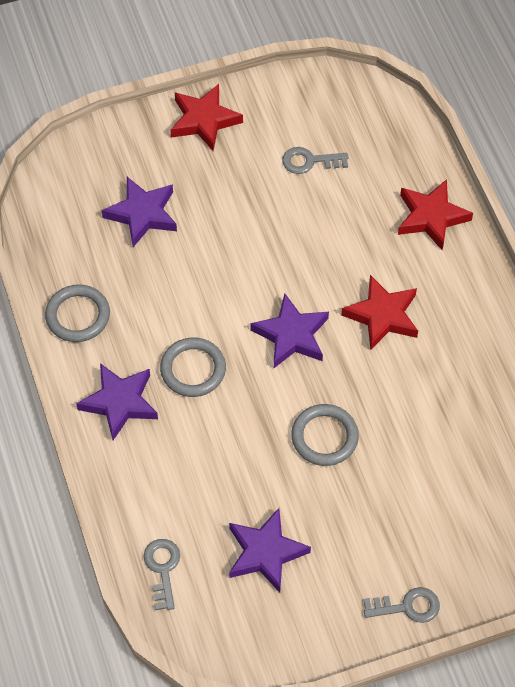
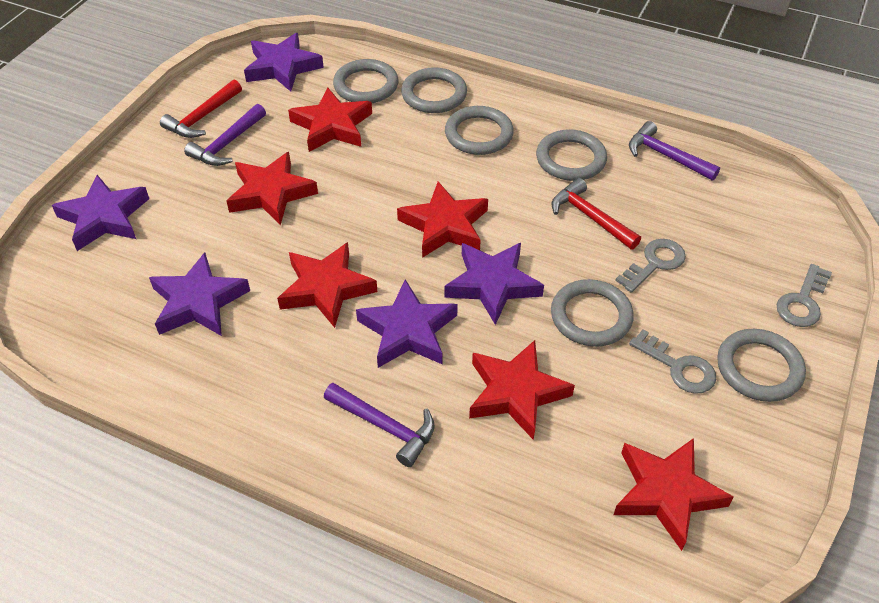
grey ring: [45,284,110,342] [160,337,226,397] [291,404,359,466] = 3 -> [333,59,398,103] [401,67,467,113] [445,106,514,155] [536,129,607,181] [551,279,634,347] [717,329,806,402] = 6
purple hammer: none = 0 -> [184,104,266,166] [324,383,435,467] [629,121,720,181] = 3
purple star: [76,363,158,440] [102,177,177,247] [229,508,311,593] [250,293,329,368] = 4 -> [52,175,149,251] [149,252,250,336] [244,33,324,91] [356,279,458,368] [444,243,544,325] = 5
red hammer: none = 0 -> [160,80,242,138] [551,178,641,250] = 2
red star: [170,84,243,151] [341,275,418,350] [398,179,473,250] = 3 -> [226,152,318,225] [277,242,377,328] [288,88,372,152] [397,181,488,258] [469,340,575,440] [614,438,734,551] = 6

